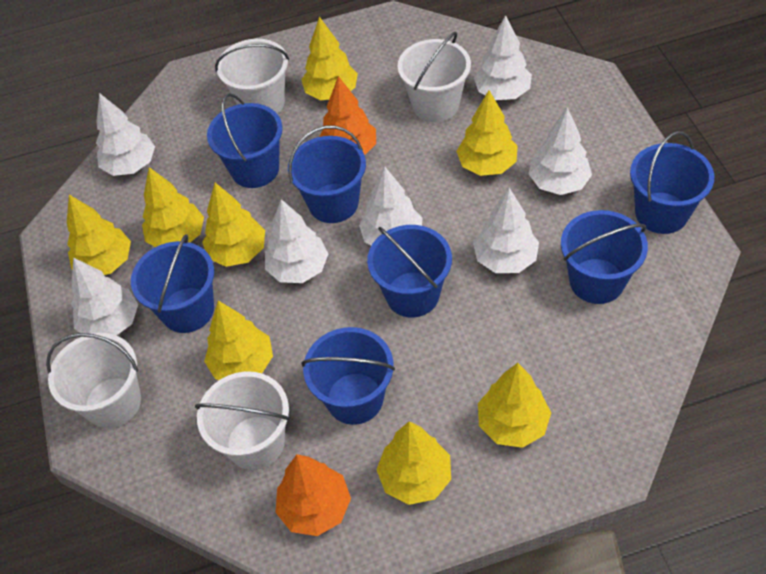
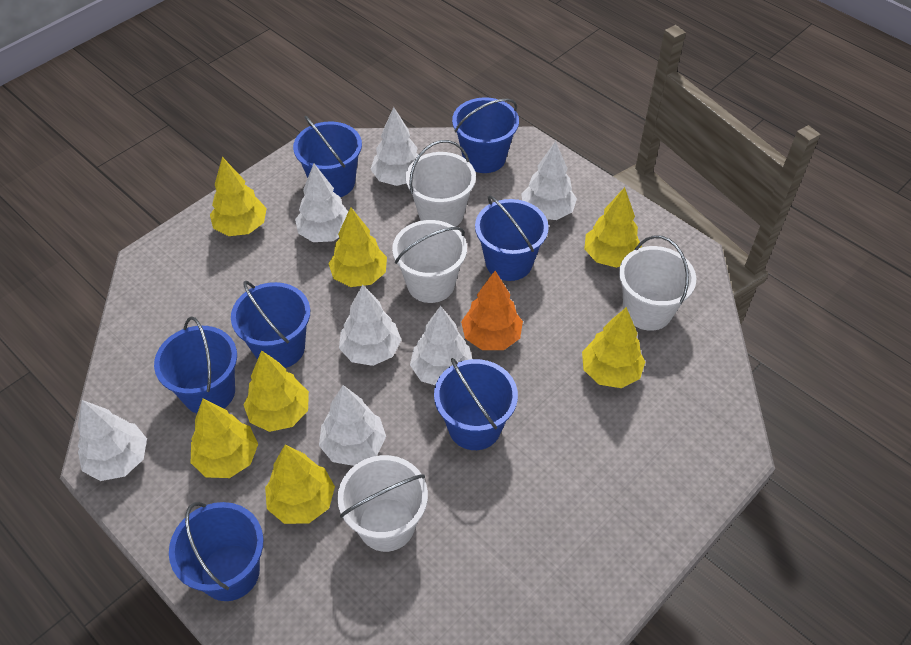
orange tree: [275,454,351,536] [319,76,376,155] = 2 -> [461,271,523,350] = 1
yellow tree: [67,195,131,275] [142,167,204,247] [202,183,265,267] [204,301,273,380] [301,17,358,100] [376,421,451,505] [456,90,517,176] [478,363,551,448] = 8 -> [191,398,258,478] [210,157,267,236] [243,350,309,432] [265,445,335,524] [328,207,387,287] [582,307,645,388] [584,187,642,268] = 7

